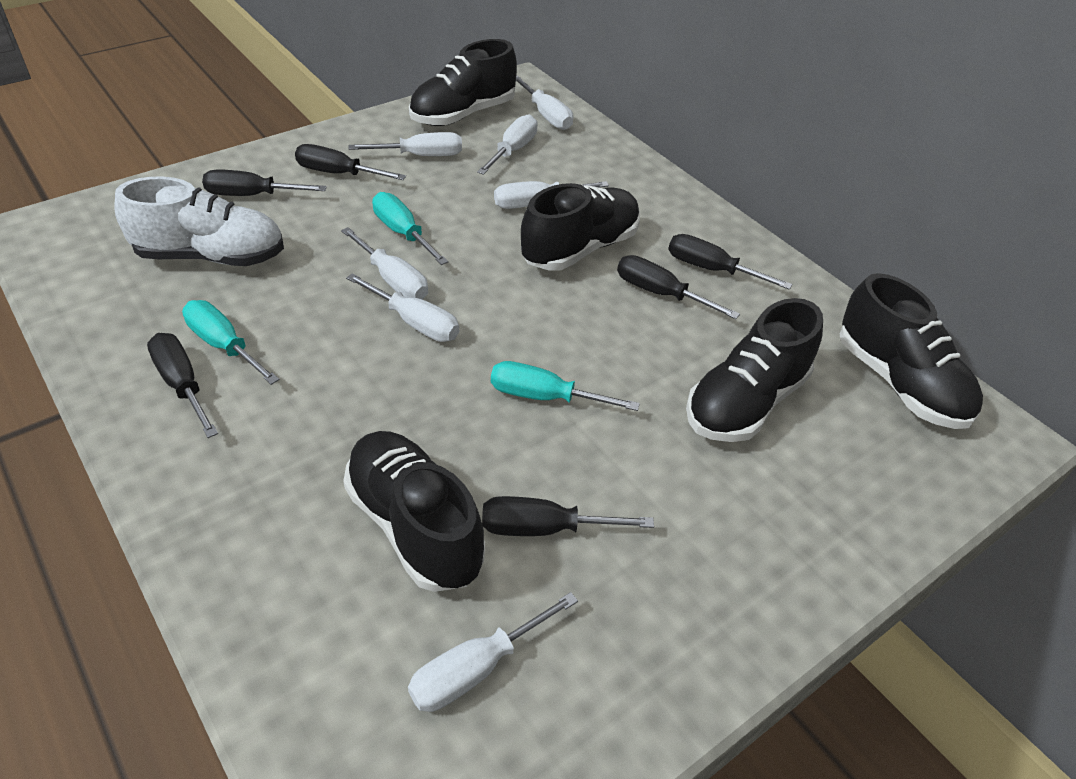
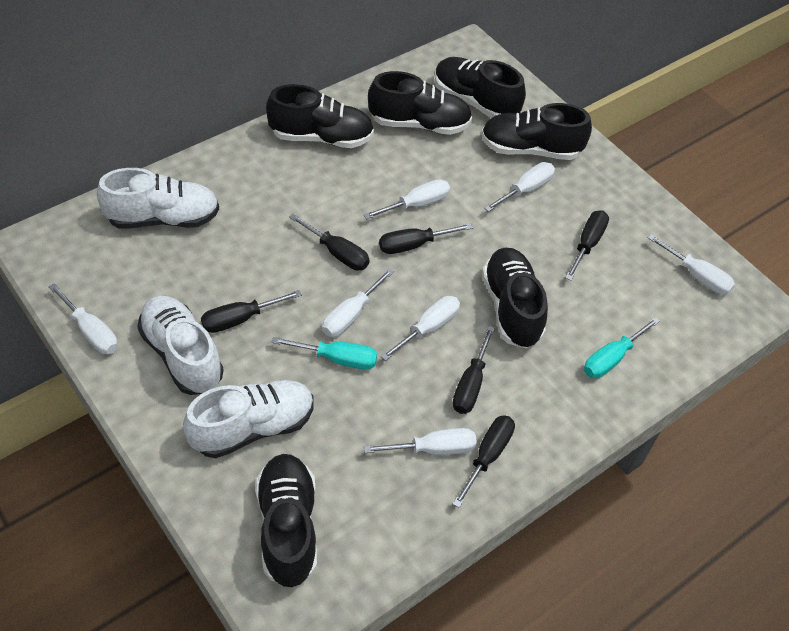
black shoe: [343,431,485,592] [409,39,517,126] [521,183,640,271] [686,298,823,442] [840,273,983,429] = 5 -> [255,454,317,587] [266,84,374,148] [368,71,472,135] [435,57,526,118] [481,103,592,160] [482,248,548,348] = 6
turquoise screwdriver: [182,300,280,385] [372,192,448,265] [491,361,640,411] = 3 -> [272,337,377,370] [584,317,660,378] = 2
white shoe: [114,177,284,266] = 1 -> [97,168,219,229] [137,296,224,395] [183,380,313,458] = 3

